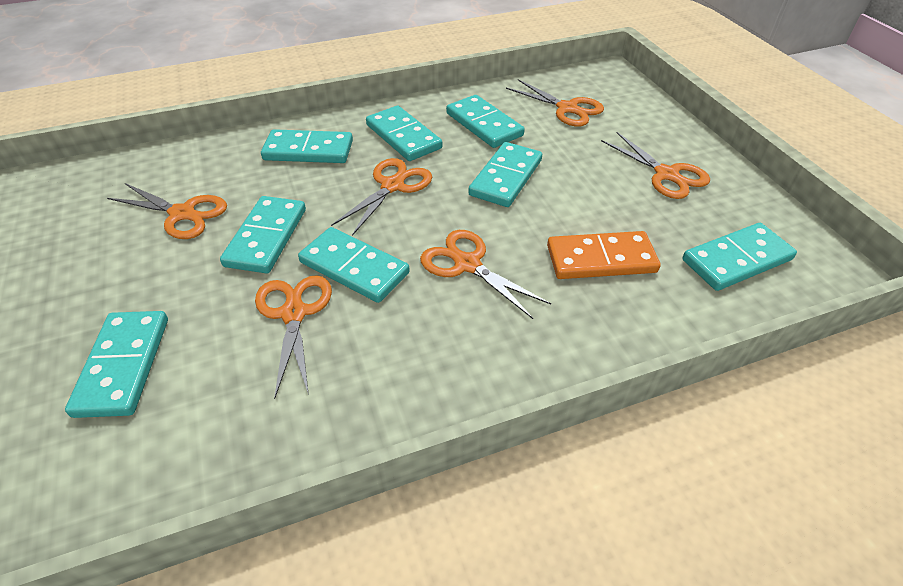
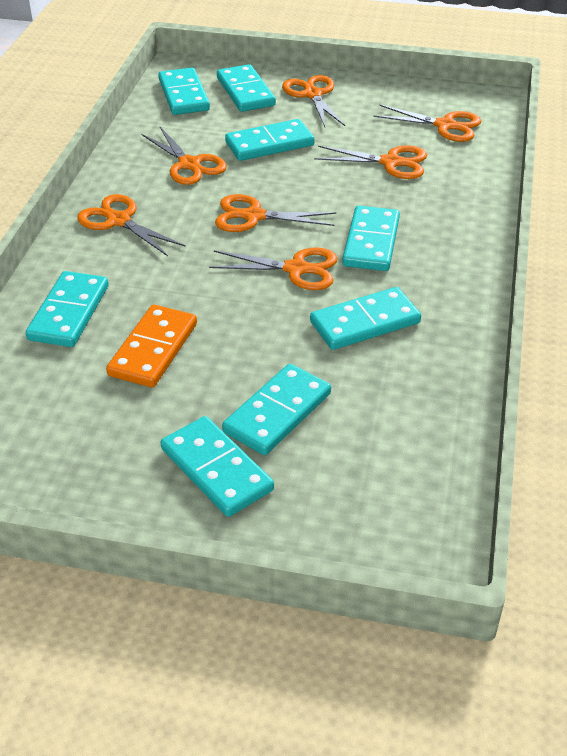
orange scissors: [107,183,227,239] [255,275,332,399] [331,158,432,236] [420,230,551,319] [506,79,604,126] [601,132,710,199] = 6 -> [77,194,185,256] [141,127,227,185] [209,247,337,290] [215,194,336,232] [282,75,345,127] [314,145,427,179] [373,104,481,142] = 7

